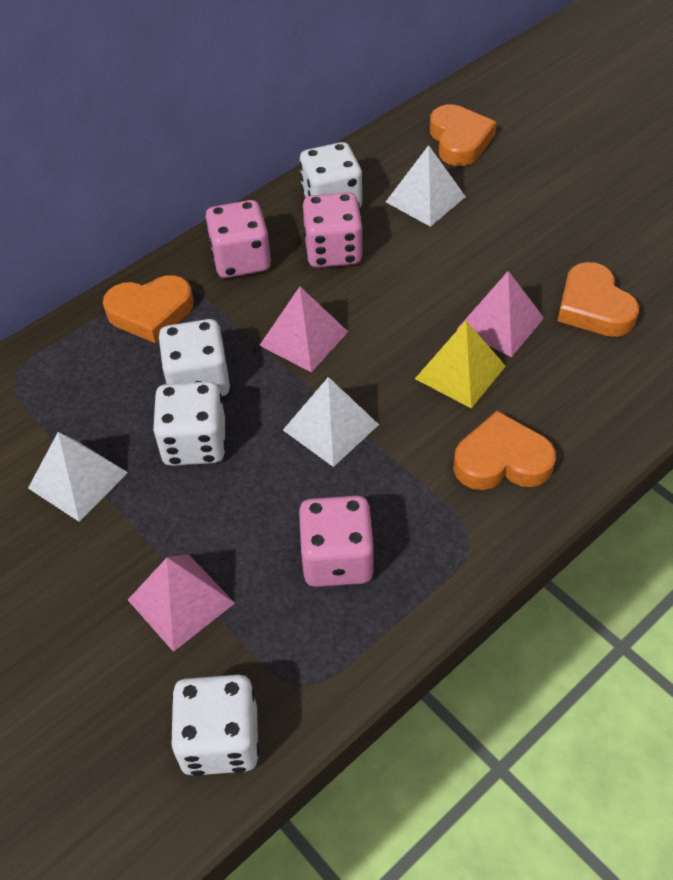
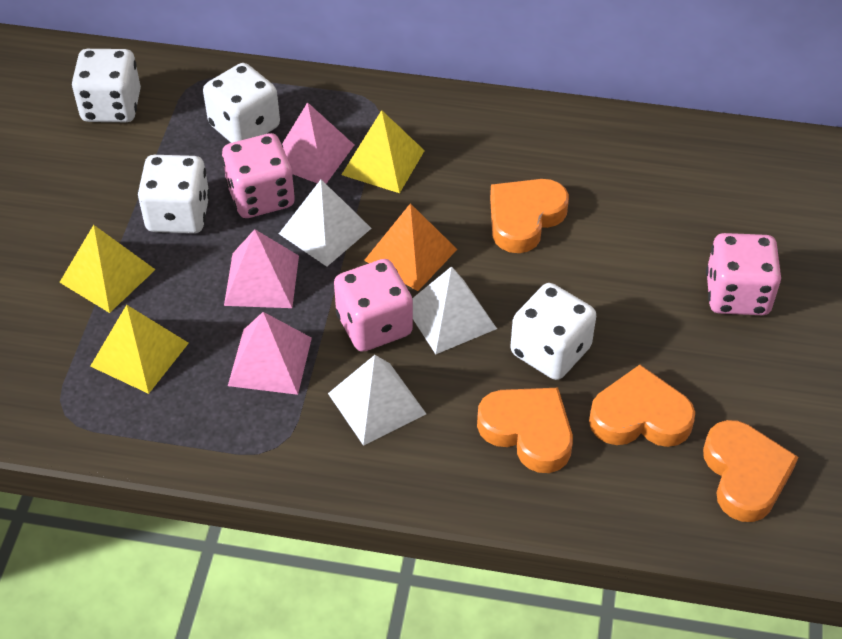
orange pyramid: none = 0 -> [364,203,457,291] = 1
yellow pyramid: [415,321,506,408] = 1 -> [59,225,156,313] [90,305,189,394] [341,110,425,193] = 3

